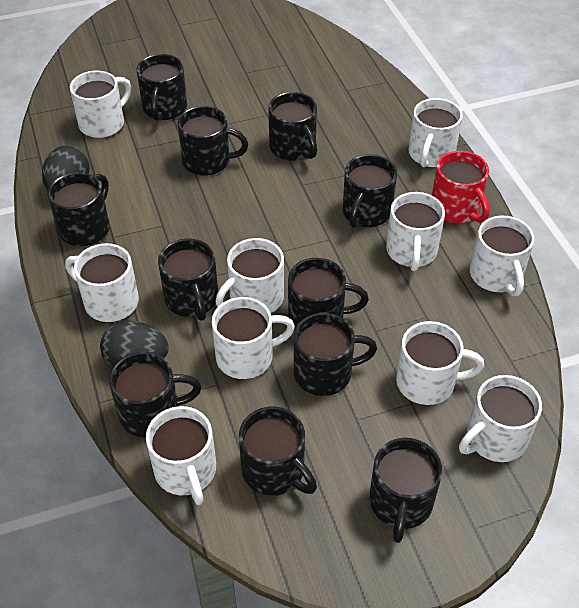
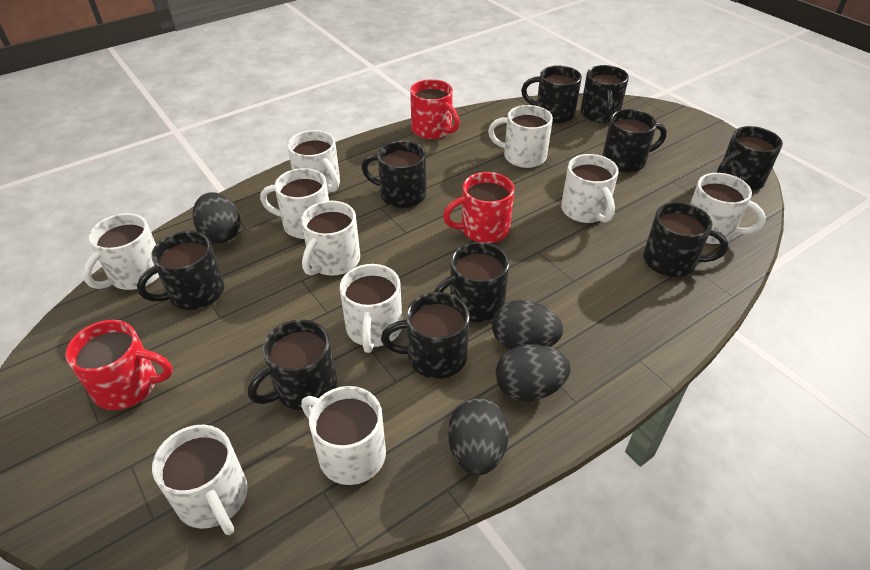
black egg: [42,145,90,189] [100,321,169,367] = 2 -> [193,192,240,243] [448,398,509,475] [492,300,563,350] [496,344,571,402] = 4
black mug: [48,172,110,246] [109,352,201,438] [137,54,187,121] [158,239,218,321] [177,106,248,176] [239,407,317,496] [268,92,317,161] [288,258,369,329] [294,313,377,396] [342,154,397,228] [369,438,442,543] = 11 -> [137,231,224,310] [248,319,337,410] [362,141,426,208] [381,292,470,379] [434,242,509,322] [521,65,582,124] [580,65,629,123] [602,109,667,173] [643,202,728,277] [717,126,783,191] = 10
red mug: [432,151,490,223] = 1 -> [65,320,173,410] [410,79,460,139] [443,172,515,243] = 3

